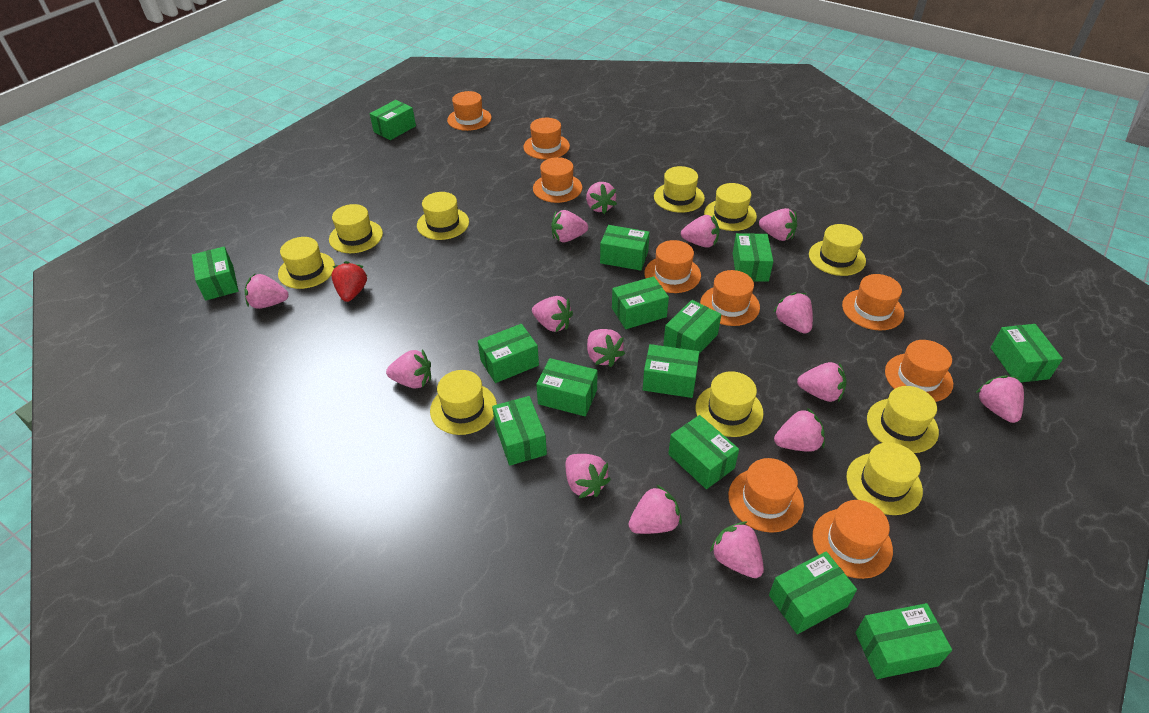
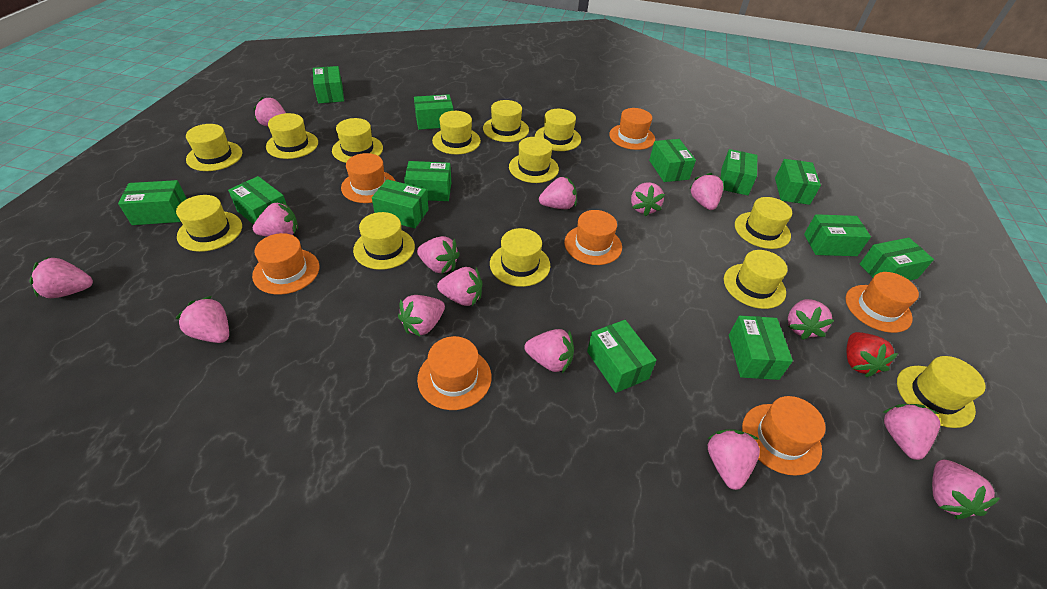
green box: [192,247,238,300] [370,100,416,140] [478,324,539,383] [492,396,547,466] [536,358,597,417] [600,225,650,271] [612,276,669,329] [643,344,699,398] [663,300,721,354] [668,415,739,489] [733,233,773,282] [769,551,857,634] [855,603,952,679] [991,324,1063,382] = 14 -> [118,180,187,225] [228,176,286,225] [313,66,344,103] [372,179,429,228] [404,161,451,201] [414,94,453,130] [587,320,657,393] [649,139,696,182] [721,149,757,196] [729,316,793,380] [775,159,821,205] [804,214,871,256] [860,238,934,281] = 13
orange hat: [447,91,491,131] [523,118,570,159] [533,157,582,203] [644,240,701,293] [700,270,760,326] [728,458,804,533] [812,500,893,579] [842,274,904,331] [885,340,953,402] = 9 -> [252,233,319,295] [341,153,395,203] [417,336,491,410] [564,210,622,265] [609,108,655,150] [742,396,826,476] [846,272,919,333] = 7
yellow hat: [278,237,335,289] [329,204,383,253] [417,192,469,240] [430,370,497,435] [654,166,705,213] [696,371,764,437] [704,183,757,231] [809,224,866,276] [846,442,923,515] [867,386,939,453] = 10 -> [176,195,242,252] [186,124,242,171] [266,113,318,159] [332,118,383,163] [353,212,415,270] [432,111,481,155] [483,100,529,142] [490,228,550,287] [509,137,559,183] [535,109,581,151] [724,250,788,309] [735,197,792,249] [897,356,986,428] = 13

